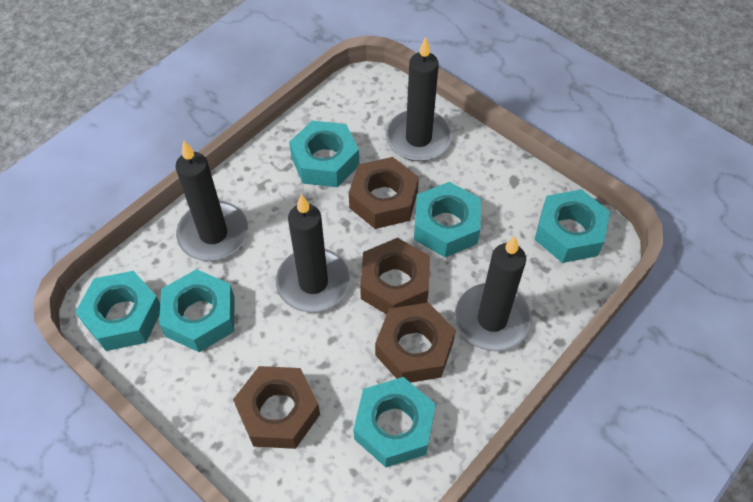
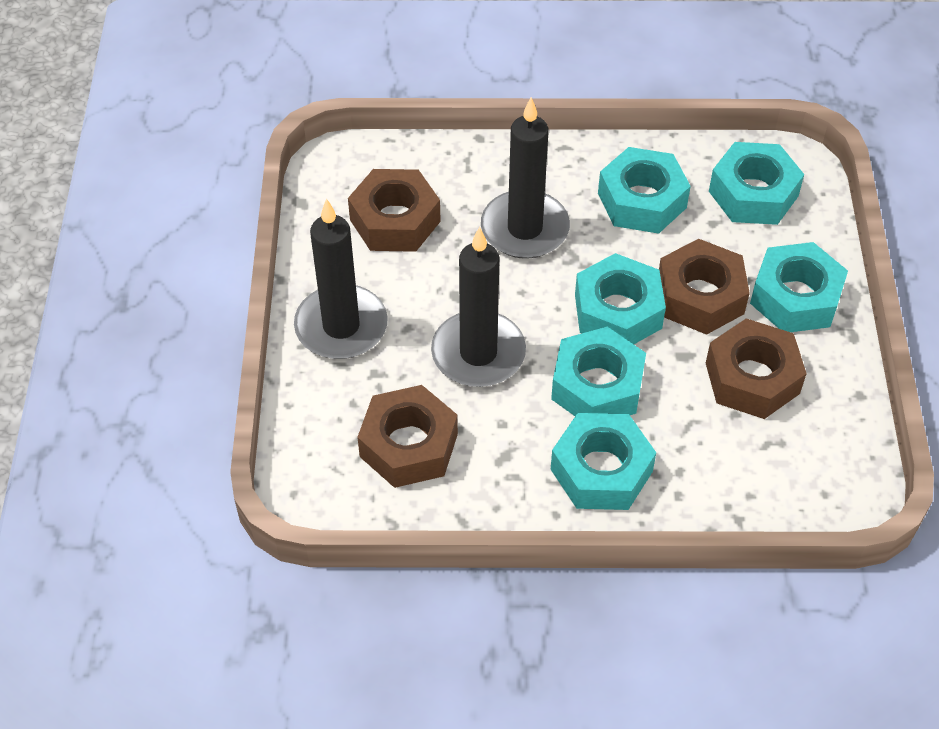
black candle: [175,141,248,261] [276,194,350,312] [386,37,452,161] [455,236,531,351] = 4 -> [294,198,388,359] [431,227,526,387] [481,97,570,259] = 3

